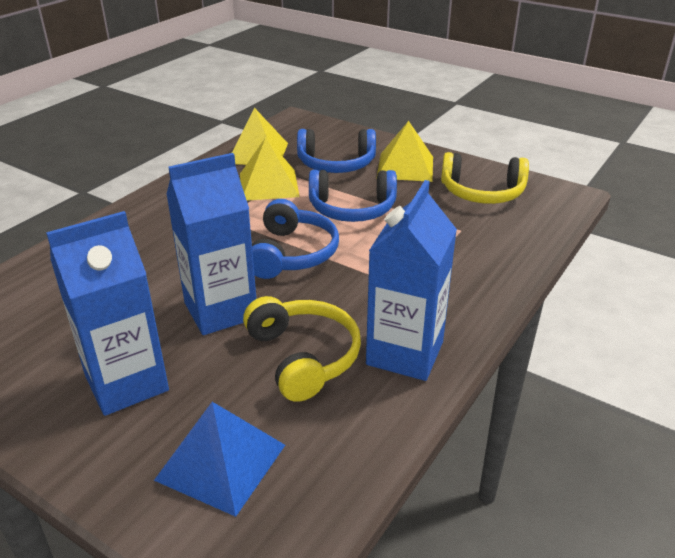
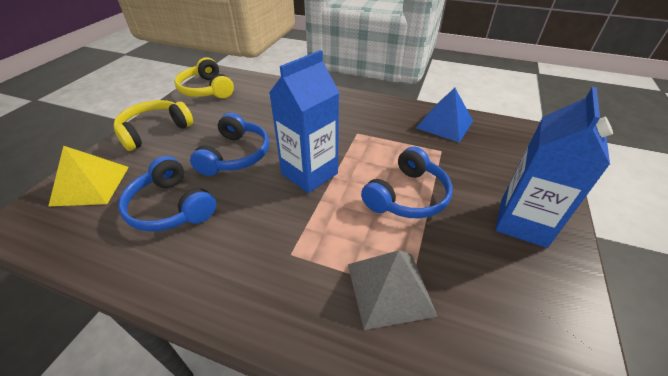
blue carton: [46,211,169,416] [166,153,256,335] [366,180,457,381] = 3 -> [269,50,340,193] [495,87,613,248] = 2
grey pyramid: none = 0 -> [348,250,438,330] = 1
yellow pyramid: [232,108,288,165] [240,137,300,201] [376,121,433,182] = 3 -> [49,146,129,206] = 1

